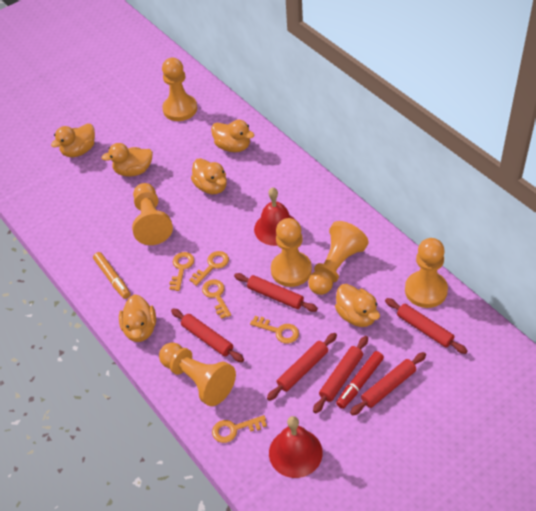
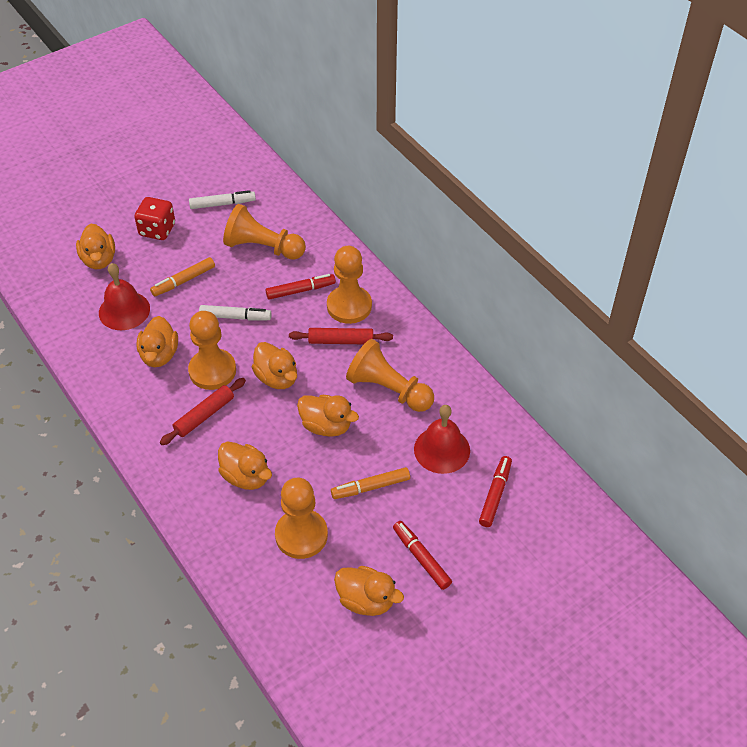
orange key: [169,252,194,291] [189,251,229,286] [202,280,231,319] [212,415,267,443] [250,316,299,343] = 5 -> none = 0
orange marker: [93,252,131,299] = 1 -> [150,257,215,296] [331,467,410,499] = 2
orange pawn: [132,183,173,245] [159,342,236,406] [162,58,197,121] [271,218,312,287] [308,221,368,295] [405,238,448,308] = 6 -> [188,311,236,390] [223,204,306,260] [275,478,328,559] [327,246,372,324] [346,339,434,412] = 5
red dice: none = 0 -> [134,197,175,240] = 1
red marker: [336,351,384,409] = 1 -> [266,274,336,300] [393,521,452,590] [479,456,512,527] = 3
red rolling pin: [171,309,244,362] [234,273,318,312] [267,333,337,401] [313,336,368,413] [350,352,426,416] [385,298,468,354] = 6 -> [160,378,246,445] [289,328,393,344] = 2
white marker: none = 0 -> [189,190,256,209] [199,305,272,321] = 2

